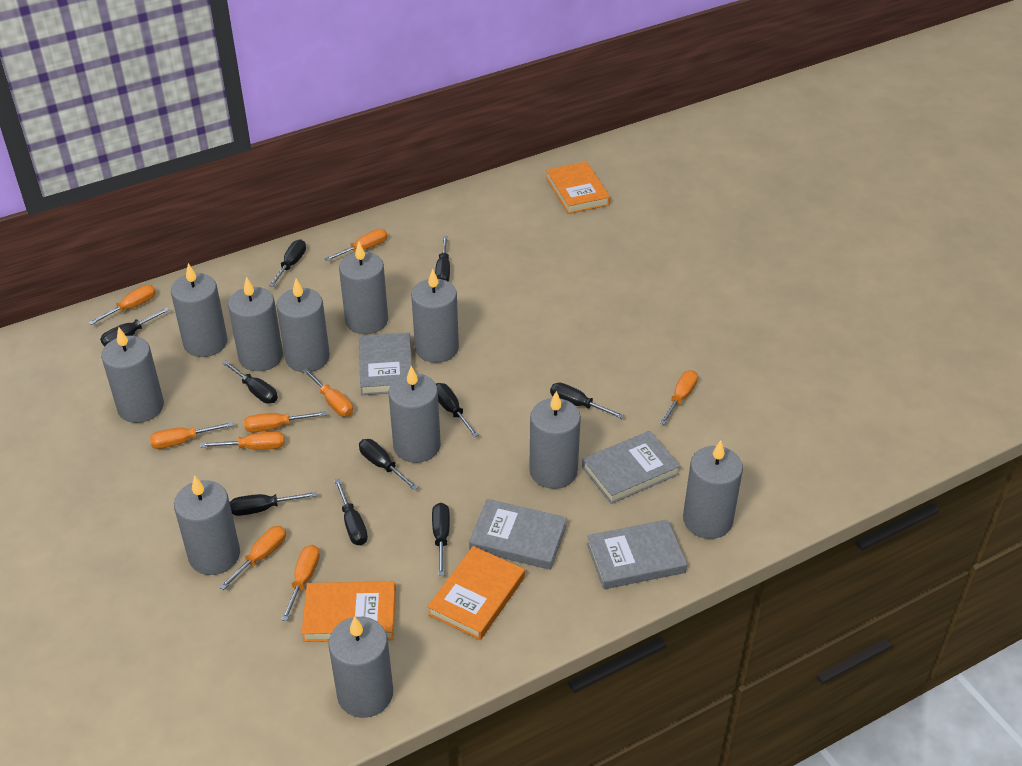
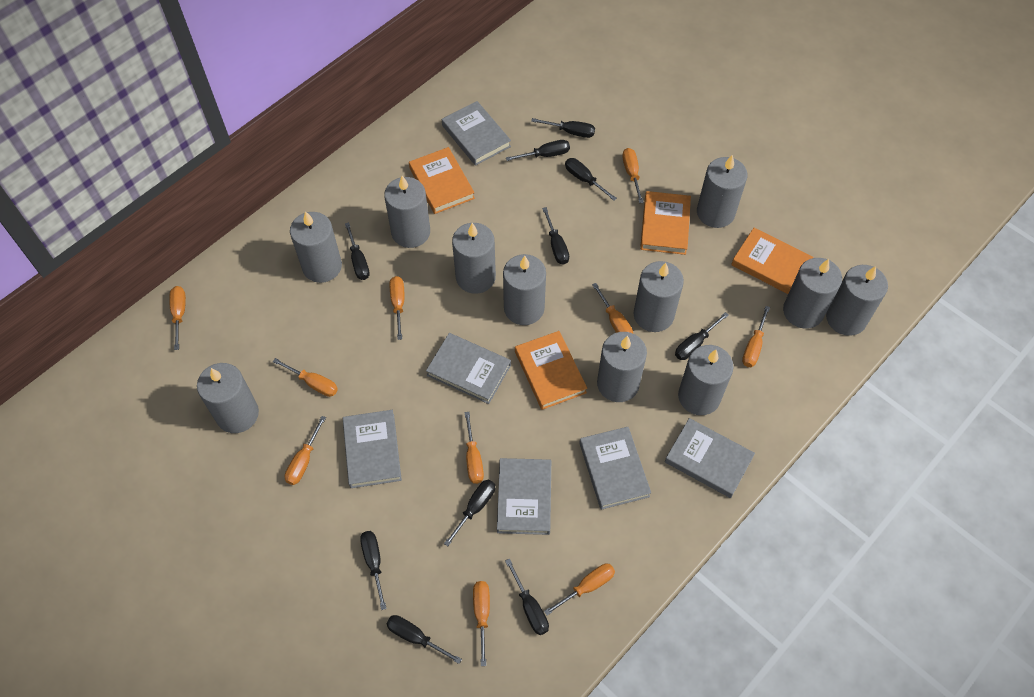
grey book: [359,332,412,395] [469,499,567,570] [582,431,680,504] [587,519,687,589] = 4 -> [343,410,402,488] [426,333,511,404] [442,101,511,166] [497,458,551,535] [579,427,651,510] [665,418,755,498] = 6
orange book: [301,581,396,642] [427,546,525,640] [546,162,610,214] = 3 -> [409,147,475,214] [515,331,587,410] [640,191,691,255] [731,228,814,294] = 4
orange screwdriver: [89,285,156,325] [150,422,234,449] [200,431,285,450] [219,526,286,590] [244,411,326,433] [281,545,320,621] [303,368,353,416] [324,229,388,261] [660,370,698,425] = 9 -> [169,286,186,350] [273,358,338,397] [285,416,326,485] [390,276,404,340] [464,412,484,484] [473,581,490,666] [544,563,615,615] [592,283,633,333] [622,148,644,203] [742,306,770,367] = 10

